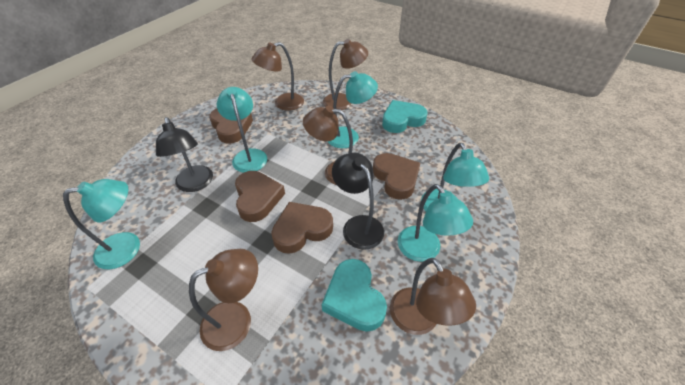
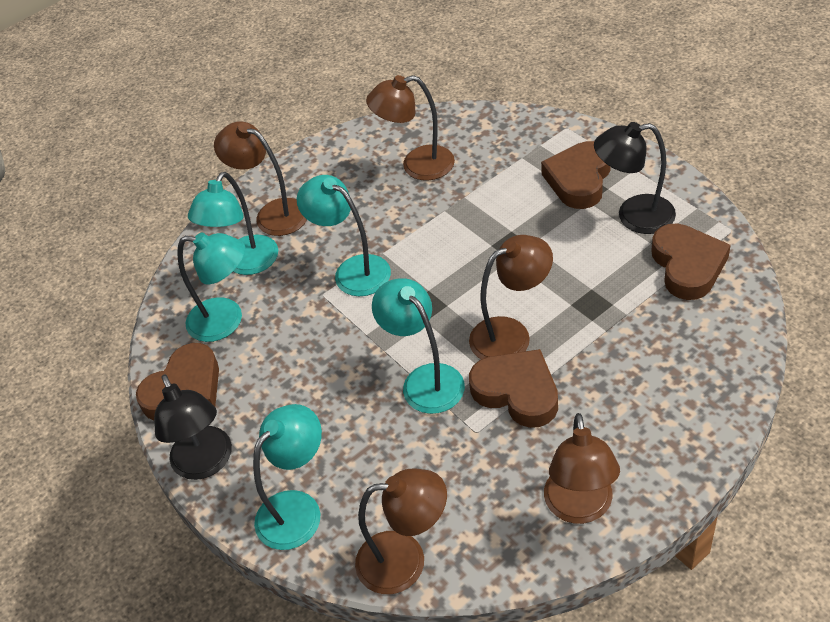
turquoise heart: [322,259,387,332] [382,100,427,133] = 2 -> none = 0

